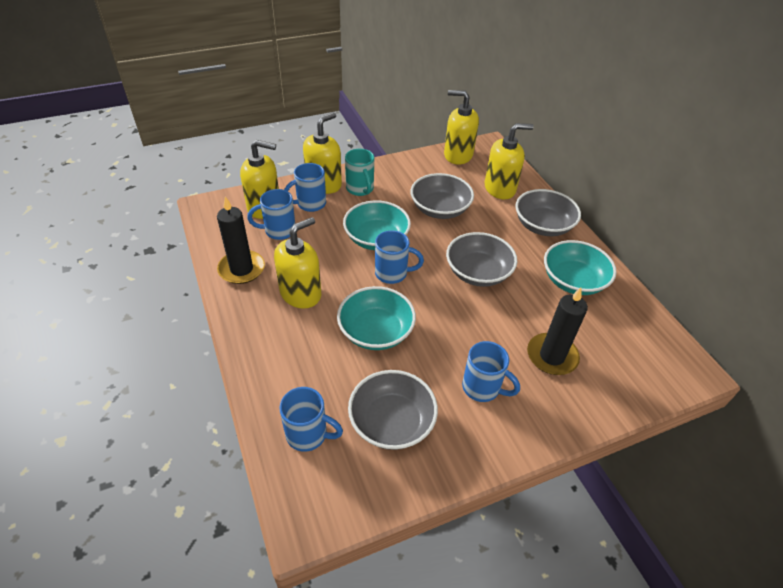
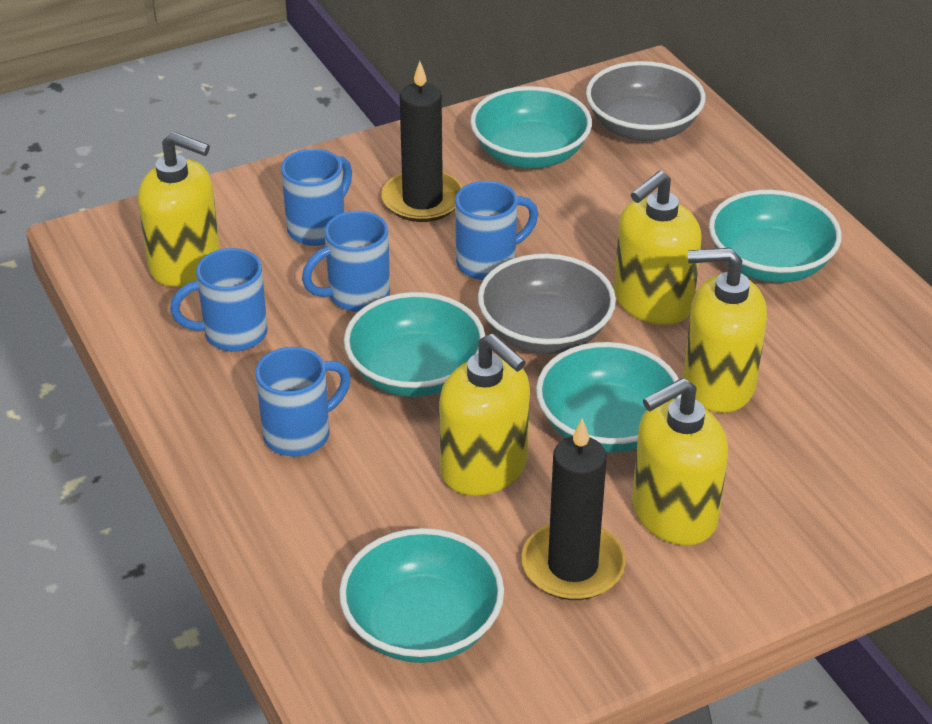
grey bowl: [348,370,438,450] [411,173,474,219] [446,232,517,287] [515,189,581,236] = 4 -> [478,254,616,354] [586,61,706,141] = 2
turquoise bowl: [337,286,416,350] [343,200,411,250] [544,240,617,295] = 3 -> [339,528,504,663] [344,292,485,397] [470,86,592,168] [536,342,681,453] [709,190,842,283] = 5
turquoise mug: [345,149,374,196] = 1 -> none = 0

